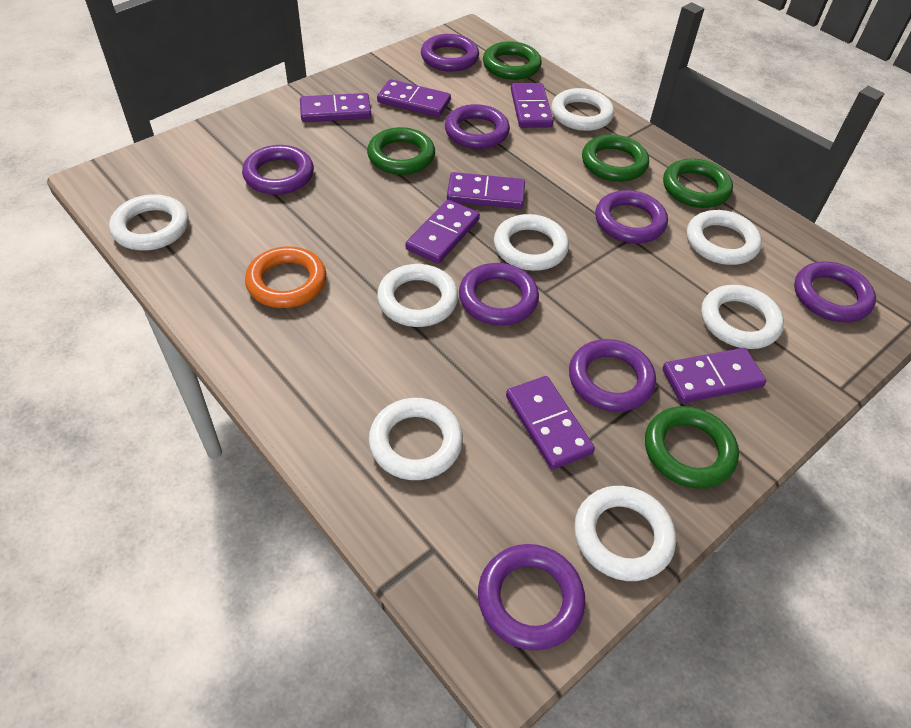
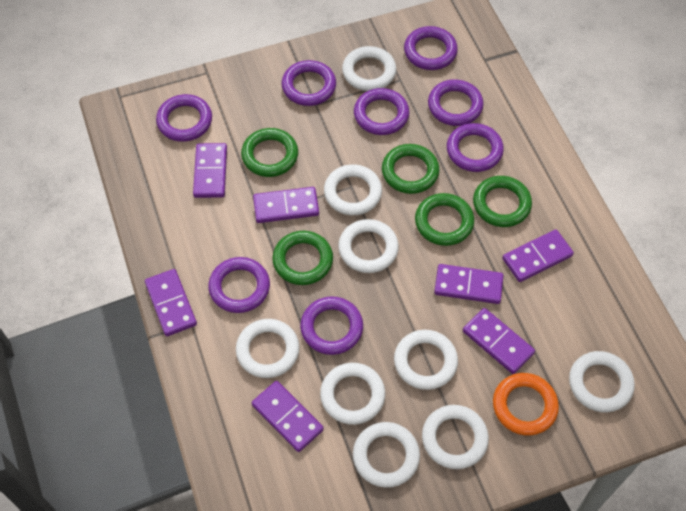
white ring: [109,194,189,251] [369,398,463,480] [377,264,458,327] [494,214,569,271] [551,88,614,131] [574,486,676,581] [687,210,762,265] [701,285,784,349] = 8 -> [236,319,300,378] [320,363,385,425] [324,164,382,215] [338,219,399,273] [342,46,396,91] [353,422,420,488] [394,330,458,390] [422,405,489,469] [569,351,635,412] = 9

